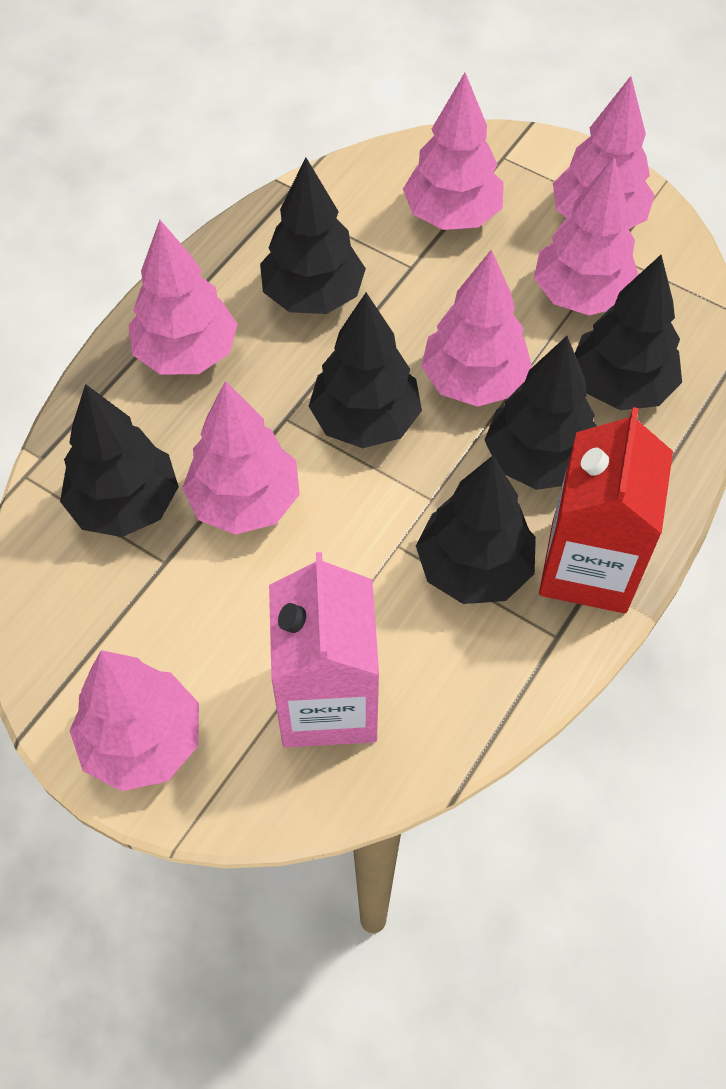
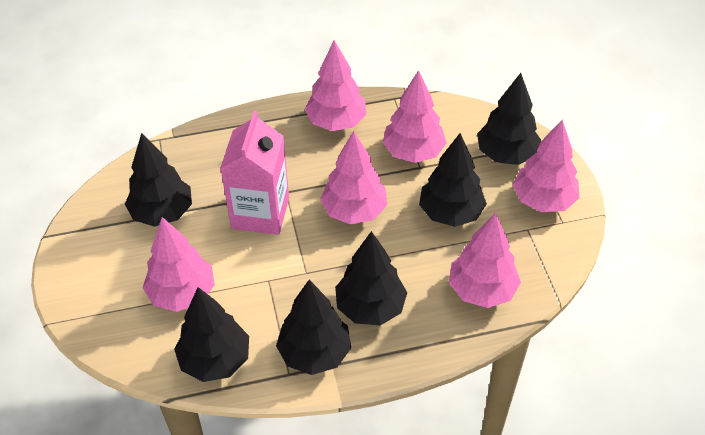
pink tree: [69,650,199,791] [129,220,238,375] [182,381,300,535] [403,73,504,230] [421,249,532,407] [534,157,639,315] [553,76,655,229] = 7 -> [143,217,215,312] [305,40,366,131] [320,131,387,225] [382,70,447,163] [449,213,521,308] [513,120,579,212] = 6
red carton: [539,407,673,613] = 1 -> none = 0

